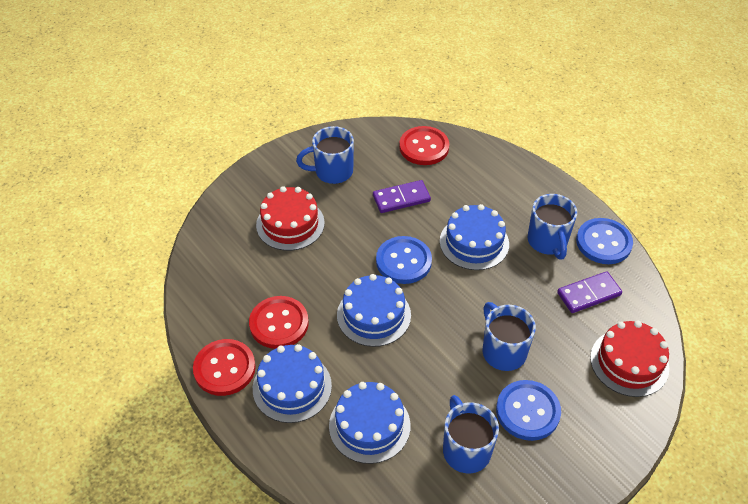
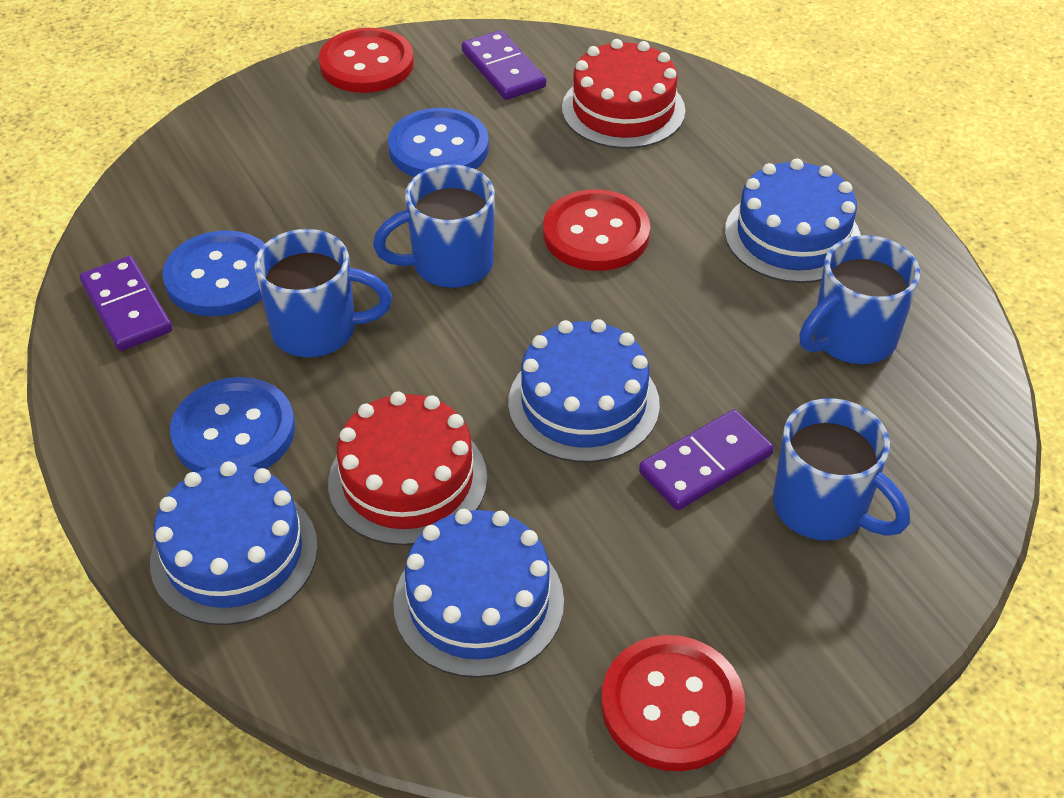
purple domino: [373,180,431,213] [557,271,622,313] = 2 -> [80,256,172,351] [462,30,546,100] [639,409,774,510] = 3

